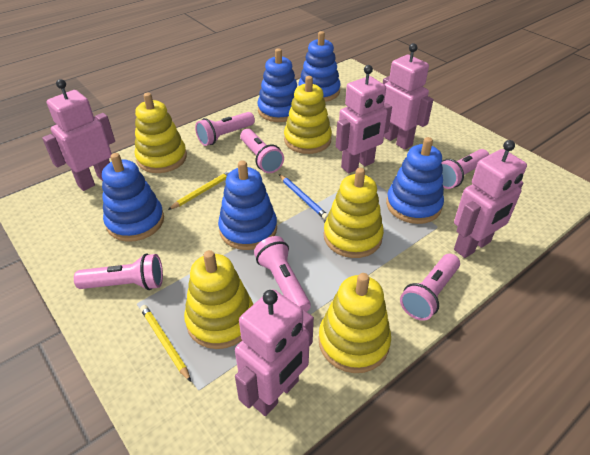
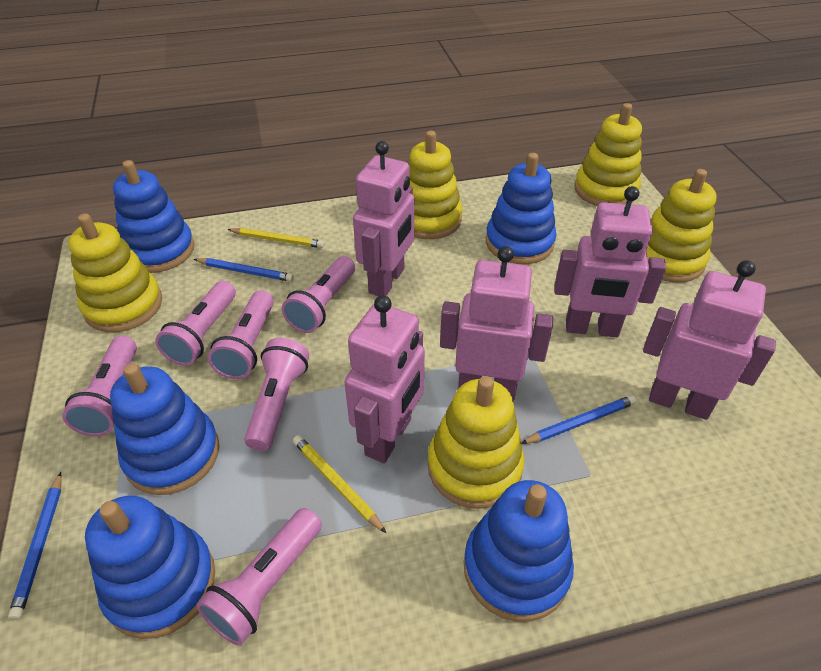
blue pencil: [279,174,328,220] = 1 -> [8,472,62,620] [194,258,294,282] [521,395,637,444] = 3

